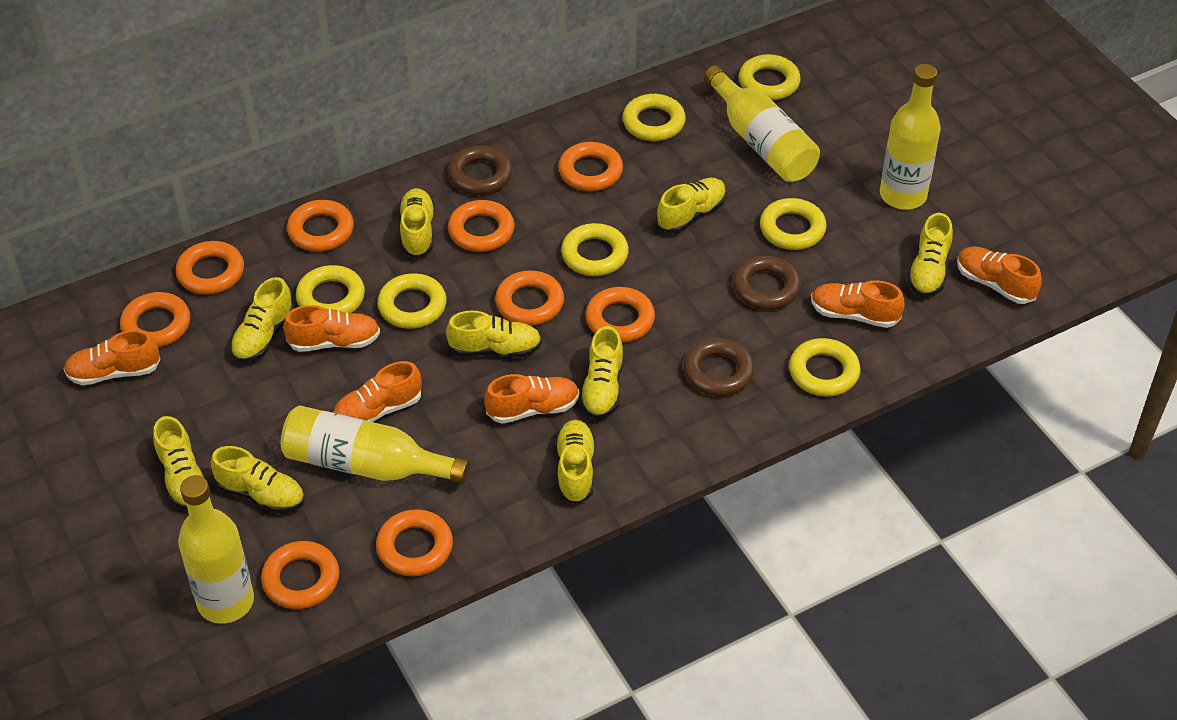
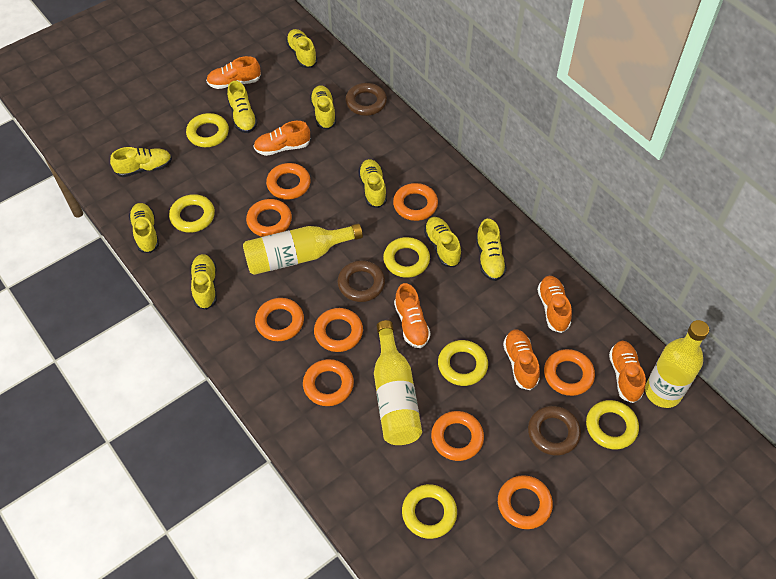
yellow bottle: [178,475,254,624] [281,406,470,484] [704,65,820,182] [880,64,941,210] = 4 -> [243,223,363,275] [374,320,422,445] [645,320,709,408] = 3
yellow ring: [296,265,365,313] [377,273,447,329] [561,223,629,276] [623,94,686,141] [739,54,801,100] [760,198,827,250] [789,338,860,397] = 7 -> [169,194,215,233] [186,113,229,147] [383,237,430,278] [402,484,457,539] [438,340,488,386] [586,400,639,449] = 6

